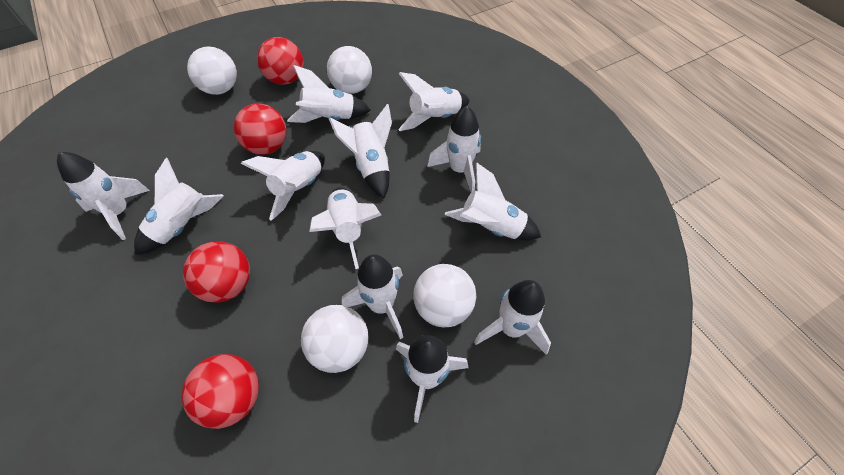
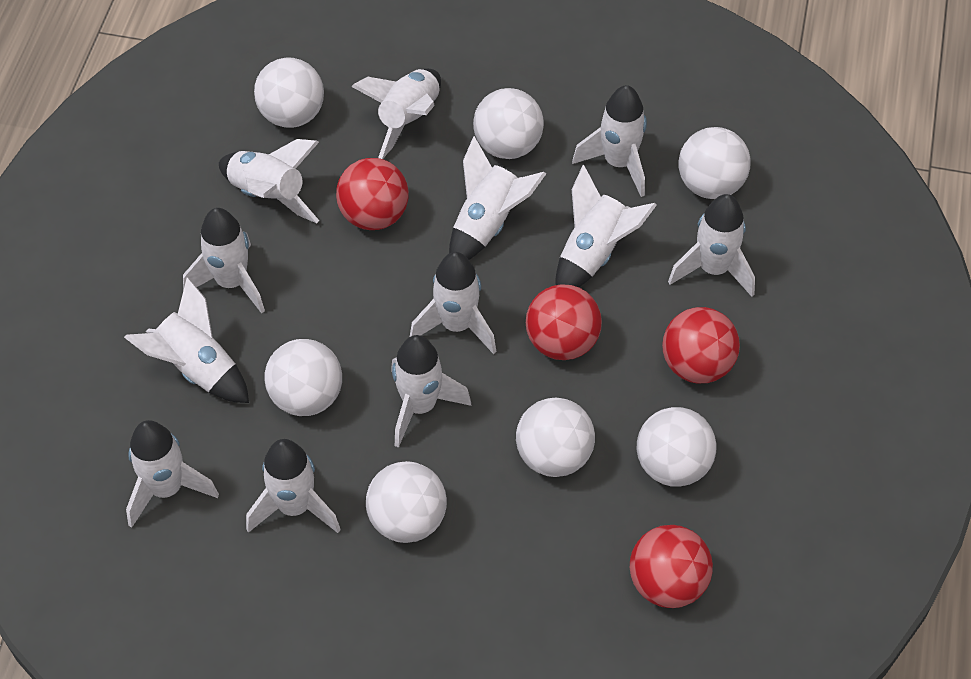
white ball: [187,46,237,95] [301,305,369,373] [327,46,372,94] [413,264,477,327] = 4 -> [254,58,324,128] [264,339,342,416] [366,461,447,543] [473,88,544,159] [516,398,595,477] [637,407,717,487] [679,127,750,199] = 7

